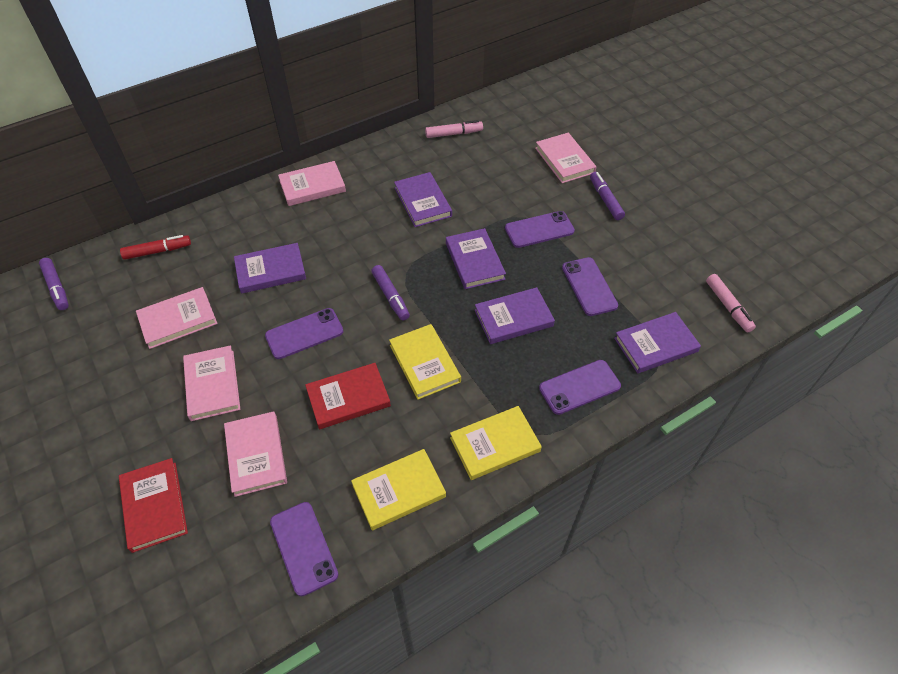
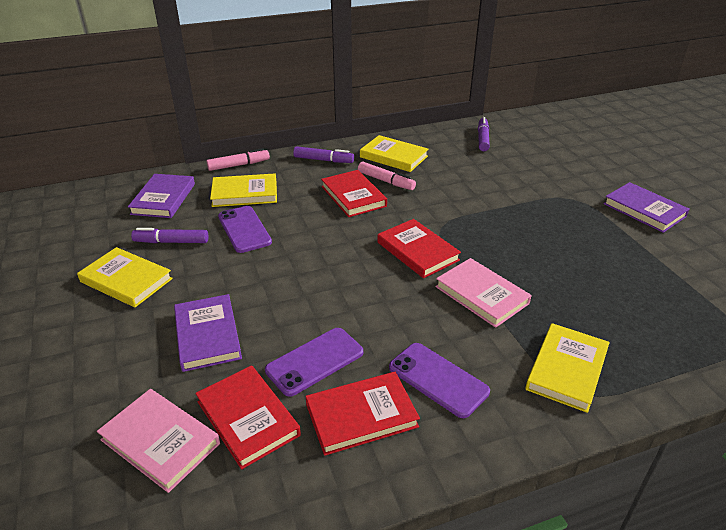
pink book: [136,287,217,349] [183,345,240,421] [224,411,287,497] [278,161,346,206] [535,133,597,183] = 5 -> [97,389,220,493] [435,258,532,328] = 2
purple book: [234,243,306,294] [394,172,452,227] [446,228,506,289] [475,287,555,344] [614,312,701,373] = 5 -> [128,174,195,218] [174,294,242,372] [604,182,690,233] = 3
purple phone: [265,308,343,359] [270,502,338,596] [505,211,575,248] [539,360,621,415] [562,257,618,316] = 5 -> [218,206,272,253] [265,328,363,397] [389,343,490,418] = 3
red book: [119,458,188,553] [305,363,391,429] = 2 -> [195,365,301,469] [306,372,420,456] [321,170,387,217] [377,219,461,278] = 4
red marker: [120,235,191,260] = 1 -> none = 0
yellow book: [351,449,446,530] [389,324,461,400] [450,406,542,480] = 3 -> [77,247,173,307] [210,173,277,207] [360,135,429,172] [525,323,610,413] = 4

